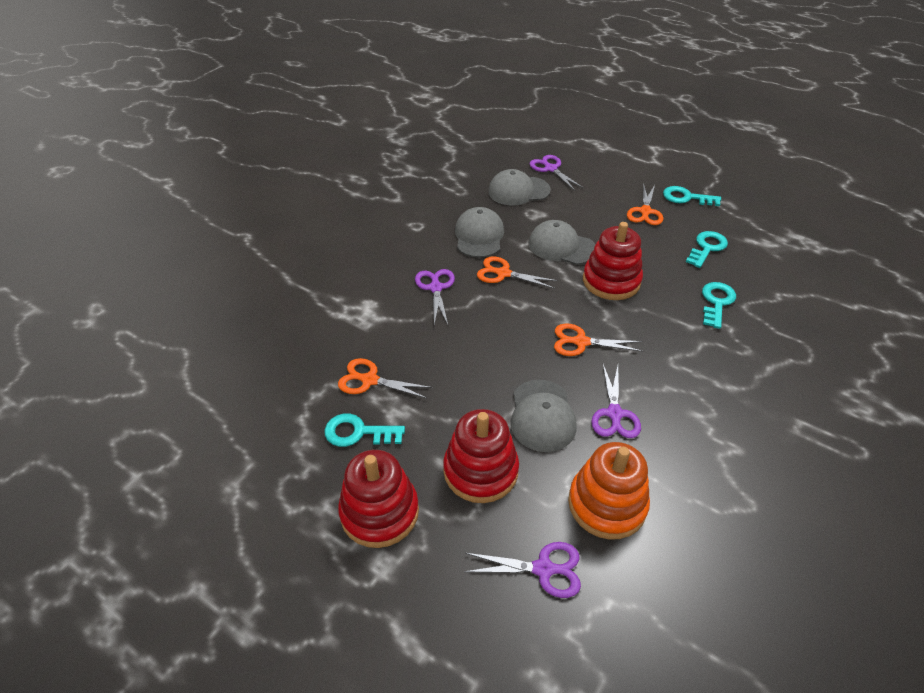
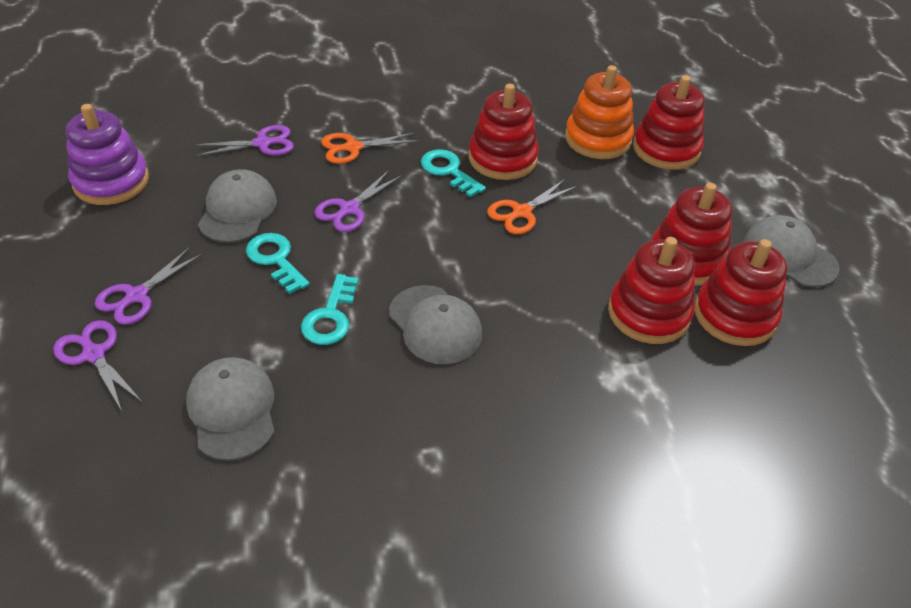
orange scissors: [338,358,433,399] [477,257,558,289] [554,324,643,356] [627,183,663,225] = 4 -> [321,133,419,164] [487,179,577,234] = 2
purple stacking toy: none = 0 -> [66,104,149,205] = 1
red stacking toy: [338,450,419,548] [443,409,519,503] [583,222,643,300] = 3 -> [469,84,539,180] [608,237,695,344] [633,75,705,170] [652,183,732,286] [694,239,787,346] = 5
turquoise key: [325,413,405,447] [663,186,721,206] [686,231,728,268] [702,282,736,329] = 4 -> [246,233,310,294] [301,274,359,345] [421,149,486,197] = 3

